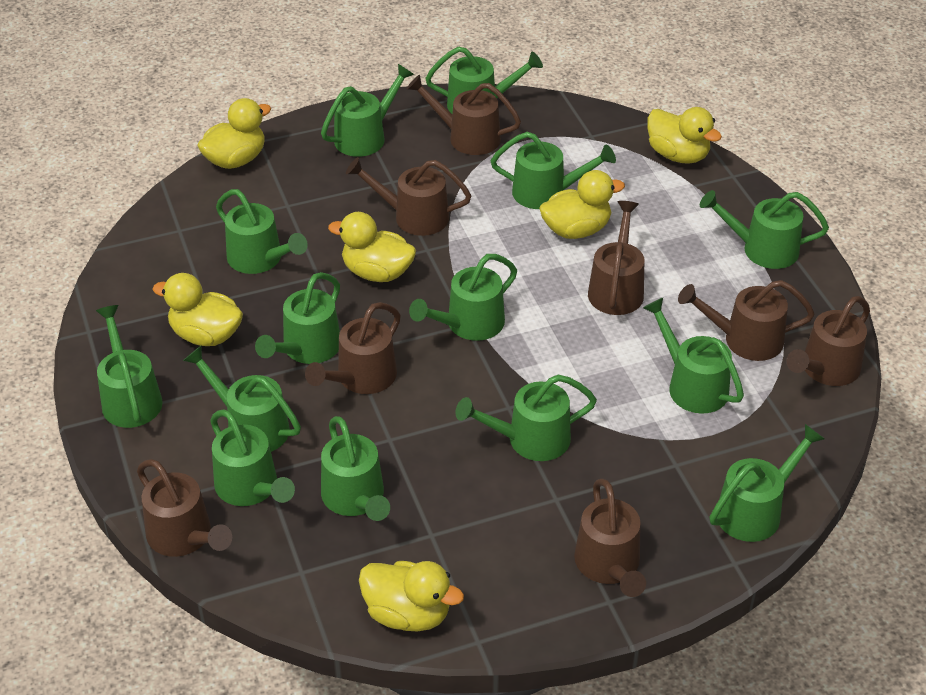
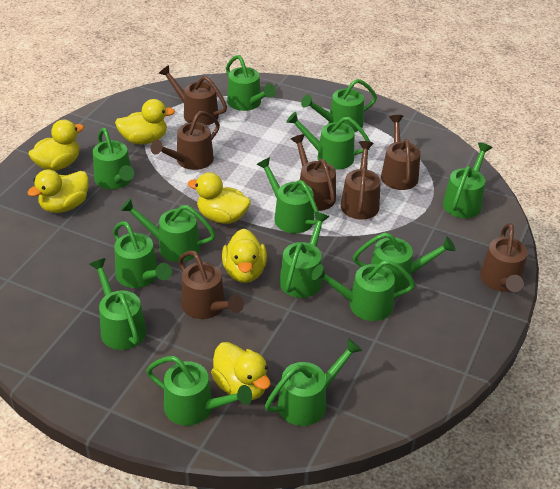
brown watering can: [137,459,232,557] [305,302,401,394] [346,157,472,236] [407,75,521,155] [574,479,646,597] [588,201,644,315] [678,280,815,361] [786,296,870,386] = 8 -> [151,111,220,170] [158,65,227,125] [178,250,244,319] [291,134,336,211] [341,141,381,220] [381,115,420,190] [480,223,528,292] = 7

